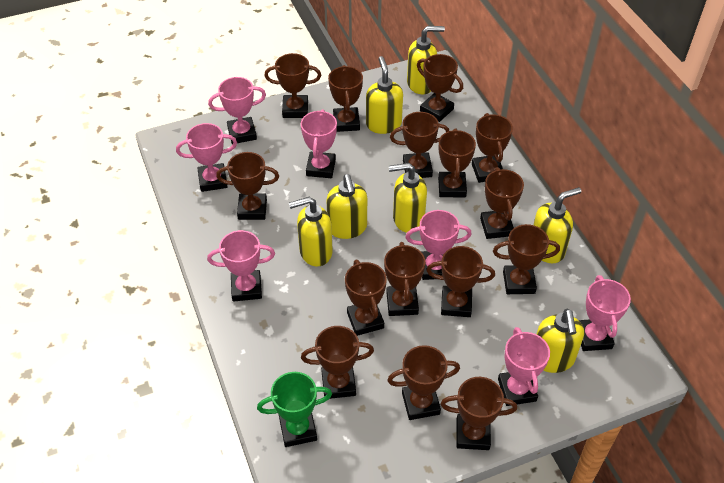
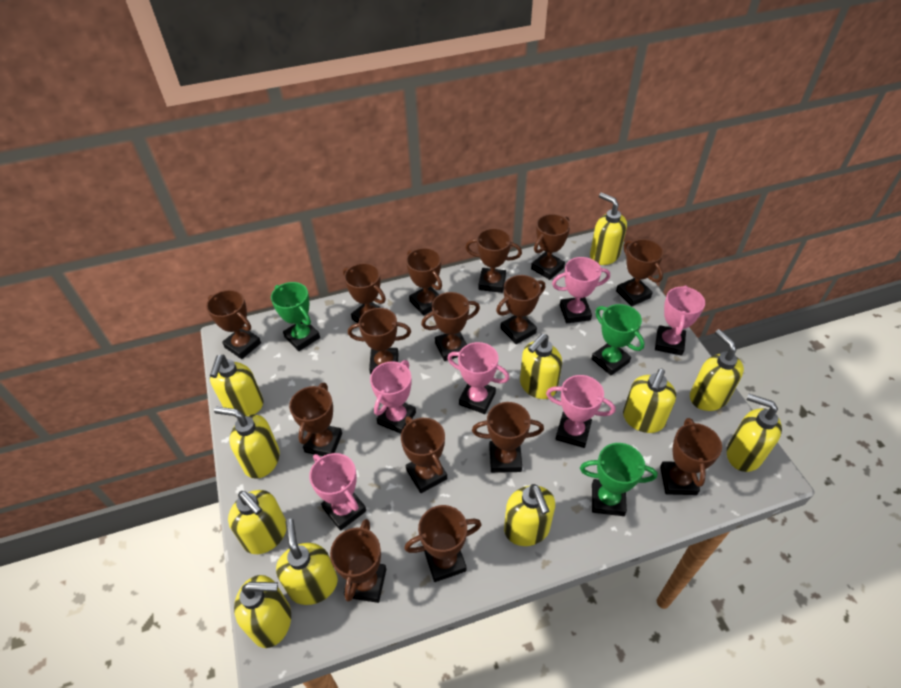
green trophy: [257,372,332,447] = 1 -> [271,282,320,351] [580,443,657,516] [591,304,645,375] = 3
pink trophy: [176,123,237,192] [207,230,275,302] [208,77,266,144] [301,109,337,178] [405,210,472,280] [498,327,550,406] [579,275,631,351] = 7 -> [309,453,366,531] [370,360,416,434] [447,342,510,414] [546,375,615,448] [552,257,610,323] [655,285,705,356] = 6
yellow soap dispenser: [289,197,333,267] [326,174,367,239] [366,56,403,134] [389,163,427,233] [407,26,445,94] [534,187,581,263] [537,309,584,373] = 7 -> [210,355,264,416] [214,407,280,479] [228,490,286,554] [234,575,291,648] [276,519,338,605] [504,484,555,546] [520,334,562,399] [590,193,627,265] [623,369,676,433] [690,329,744,411] [727,394,782,472] = 11

